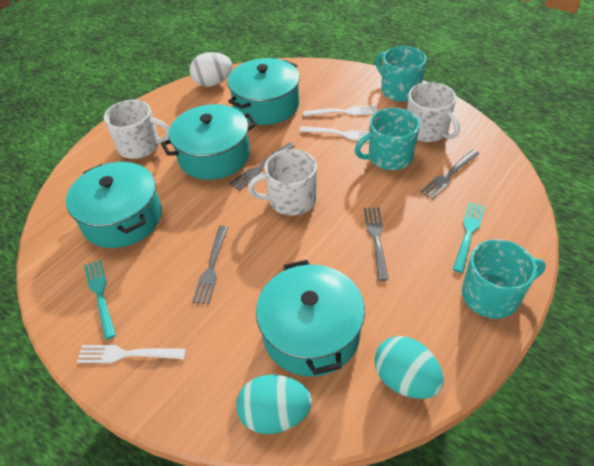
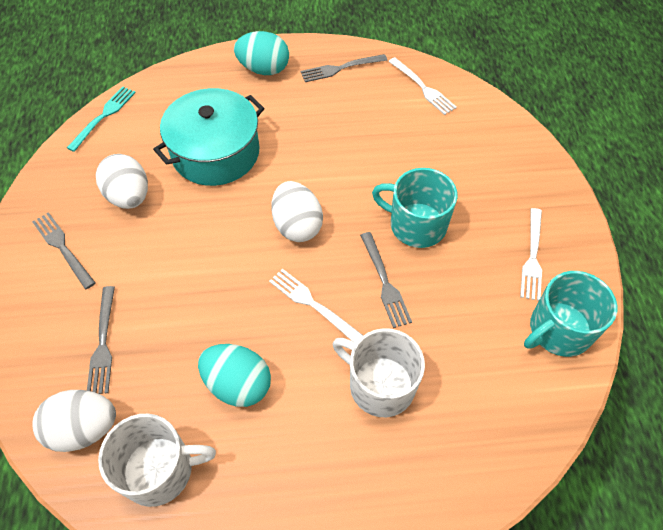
turquoise fork: [84,260,116,340] [453,202,485,273] = 2 -> [67,86,136,152] = 1
turquoise mug: [355,108,420,170] [376,46,427,102] [462,239,546,319] = 3 -> [372,168,458,248] [524,271,617,357] = 2
turquoise pot: [66,162,162,248] [161,104,257,180] [227,58,300,125] [256,260,365,377] = 4 -> [153,88,264,186] = 1
white egg: [190,52,232,87] = 1 -> [33,390,116,452] [96,154,148,209] [271,181,323,242] = 3
white mug: [104,99,170,159] [248,149,317,216] [407,82,460,142] = 3 -> [98,414,216,507] [332,328,425,417] = 2

